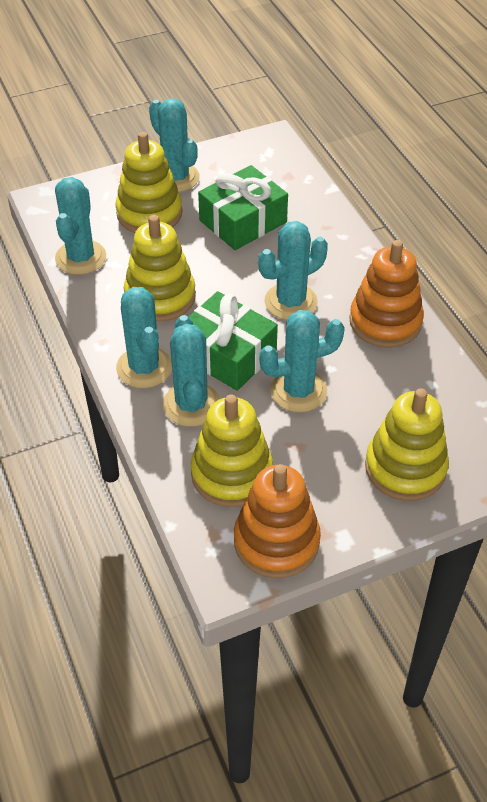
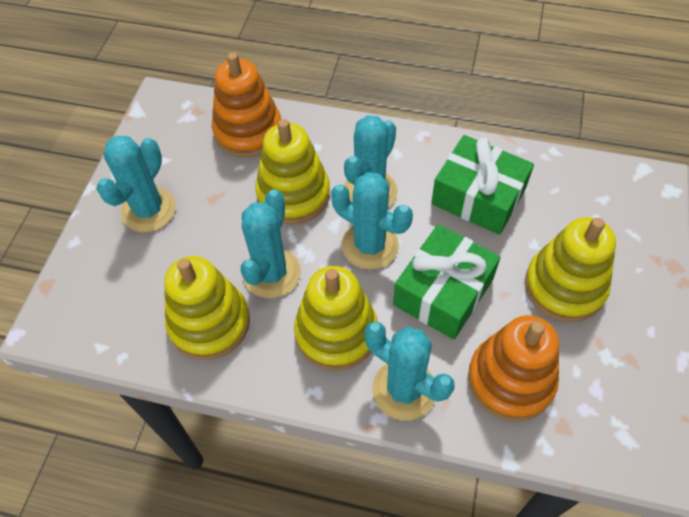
turquoise cactus: [55,177,106,275] [116,287,172,388] [149,98,200,192] [163,315,220,427] [258,221,328,320] [259,310,345,412] = 6 -> [96,136,176,232] [241,189,301,298] [331,172,413,270] [344,115,398,207] [365,322,455,421] = 5

